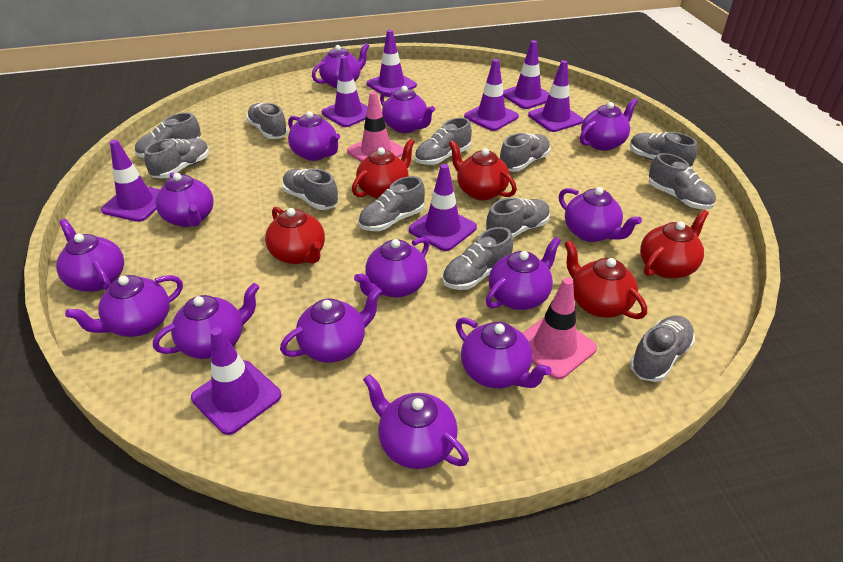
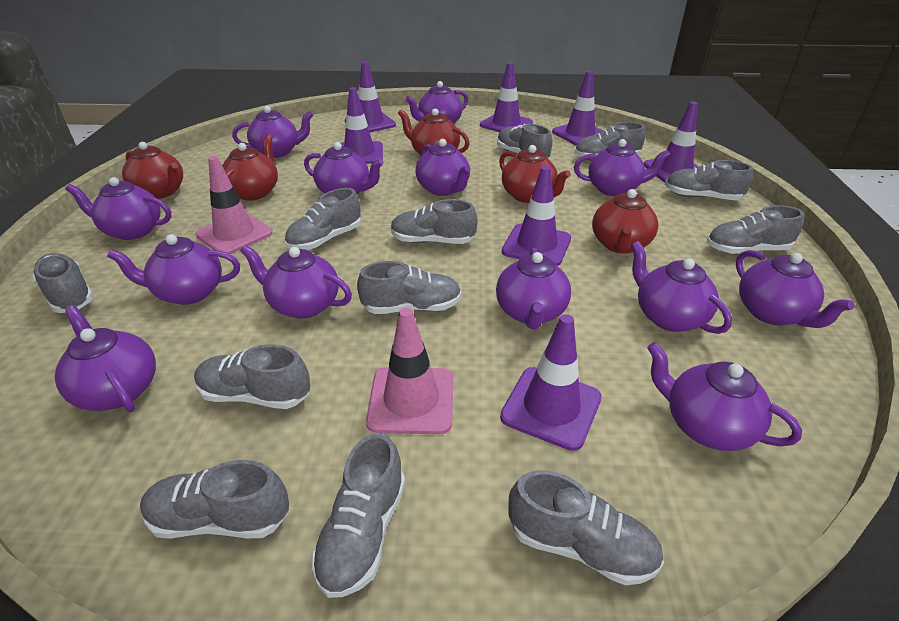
purple teapot: [56,219,124,292] [65,275,183,337] [153,283,260,359] [156,172,214,227] [280,287,382,363] [288,111,340,161] [312,43,369,88] [354,237,429,297] [363,374,469,469] [380,86,435,133] [456,317,551,388] [486,237,561,310] [559,187,642,242] [580,98,638,151] = 14 -> [55,305,156,412] [65,177,171,240] [107,234,240,305] [232,106,313,158] [240,245,352,319] [304,142,384,195] [406,81,468,124] [416,139,470,196] [496,248,571,329] [574,139,671,196] [631,241,732,334] [647,342,802,451] [736,250,855,328] = 13
purple traffic cone: [101,140,160,222] [191,327,281,435] [322,56,368,127] [367,30,417,97] [409,164,477,251] [464,59,519,131] [503,40,549,109] [528,60,583,132] = 8 -> [341,87,383,164] [345,62,396,132] [480,62,533,132] [500,314,602,451] [502,166,571,266] [552,71,603,145] [644,102,699,183] = 7

